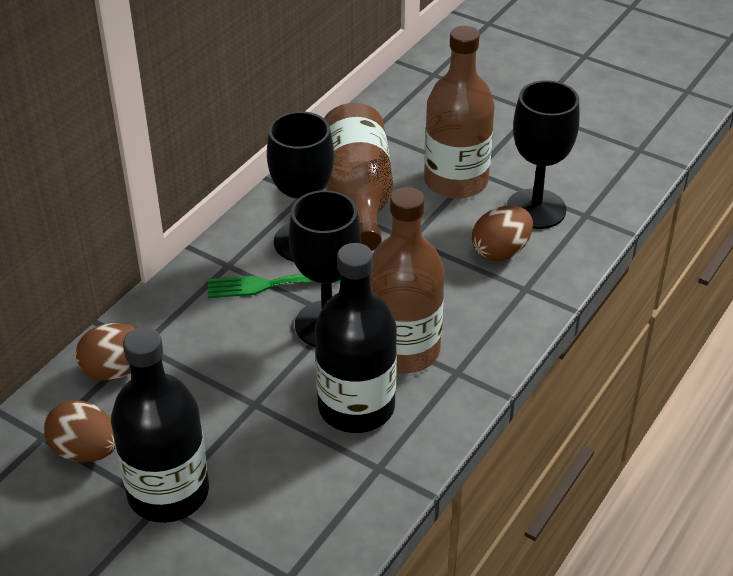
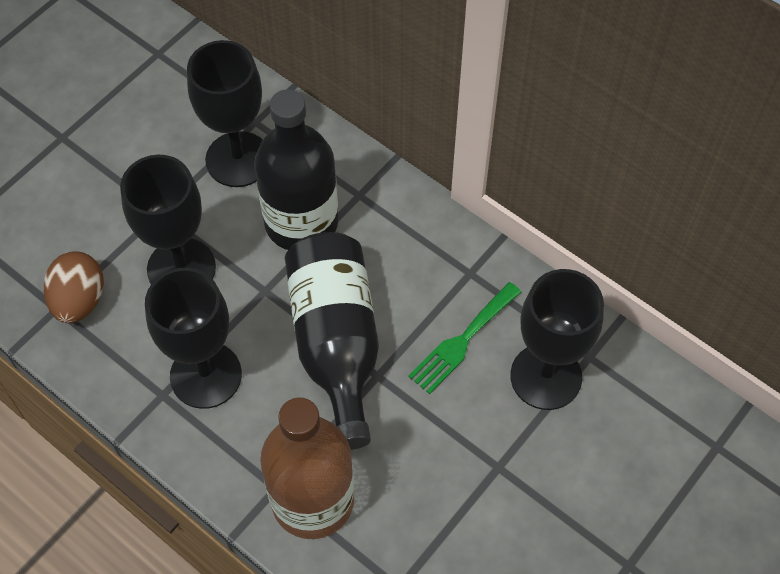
black goblet: [267,111,334,262] [289,190,361,347] [506,80,580,229] = 3 -> [120,155,216,284] [145,268,242,409] [187,40,263,187] [510,269,604,410] = 4
brown bottle: [324,103,393,251] [370,187,445,374] [424,26,494,199] = 3 -> [260,398,354,539] = 1
brown egg: [44,400,115,462] [76,323,138,381] [472,205,533,261] = 3 -> [43,251,104,323] = 1

